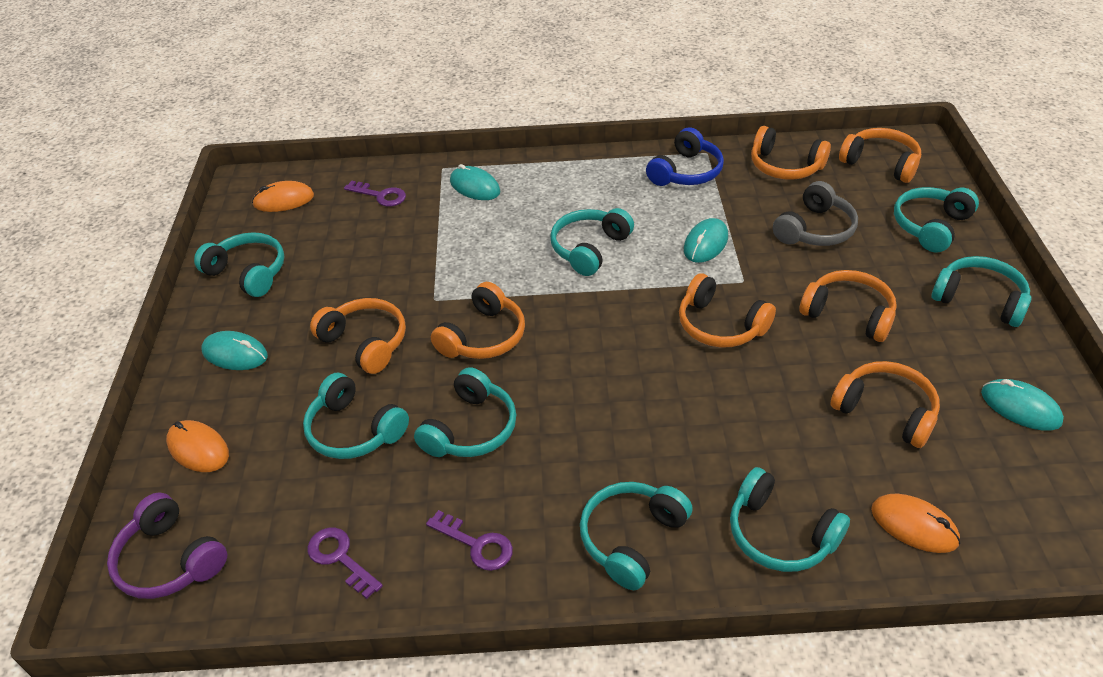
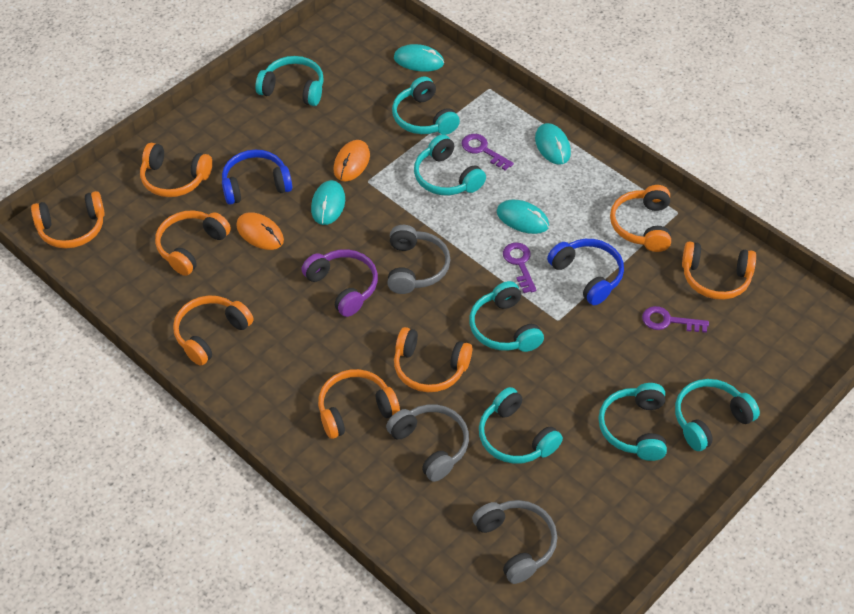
blue headphones: [646,127,724,186] = 1 -> [222,150,292,205] [547,239,624,305] = 2
grey headphones: [773,181,858,246] = 1 -> [386,404,469,482] [387,225,450,294] [472,500,557,584] = 3
orange headphones: [310,298,406,374] [431,282,525,359] [679,273,776,348] [751,126,831,180] [800,270,897,342] [831,361,940,448] [839,128,921,183] = 7 -> [31,191,105,249] [140,143,212,197] [155,210,231,276] [173,296,254,366] [318,369,400,439] [394,327,472,392] [610,185,671,252] [682,241,756,300] = 8
orange mouse: [166,420,229,472] [252,181,314,212] [871,494,961,553] = 3 -> [236,212,284,250] [334,140,370,181] = 2
turquoise headphones: [194,232,284,297] [303,373,409,459] [414,367,516,457] [550,208,634,276] [580,482,693,590] [730,467,850,572] [894,187,979,252] [931,256,1032,327] = 8 -> [255,56,324,106] [392,76,460,135] [414,134,486,195] [469,281,544,352] [479,387,563,464] [598,383,667,461] [675,379,760,451] = 7

